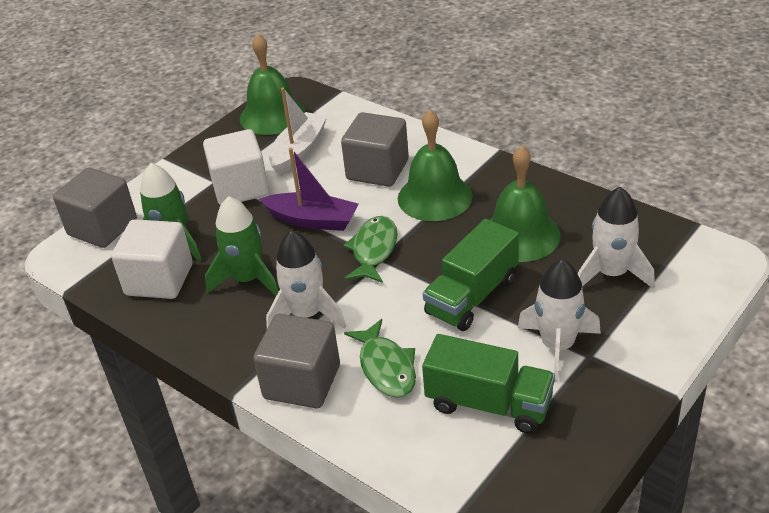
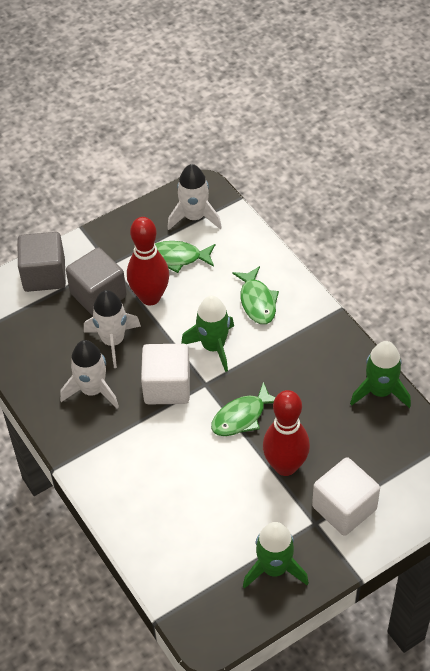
green bell: [240,34,305,135] [398,110,473,221] [490,145,561,262] = 3 -> none = 0
green fish: [343,216,398,283] [344,319,416,398] = 2 -> [155,241,215,273] [211,382,276,436] [232,266,279,324] = 3
green rocket: [140,163,202,262] [205,196,279,296] = 2 -> [181,296,234,372] [243,522,309,589] [350,341,411,408] = 3
green truck: [422,334,555,434] [423,219,519,331] = 2 -> none = 0
grey cube: [53,168,137,248] [253,314,340,408] [341,112,409,187] = 3 -> [18,232,66,292] [66,247,127,316] = 2
purple boat: [260,148,358,231] = 1 -> none = 0
red bowling pin: none = 0 -> [127,217,169,305] [263,390,310,476] = 2
white boat: [269,88,327,175] = 1 -> none = 0

